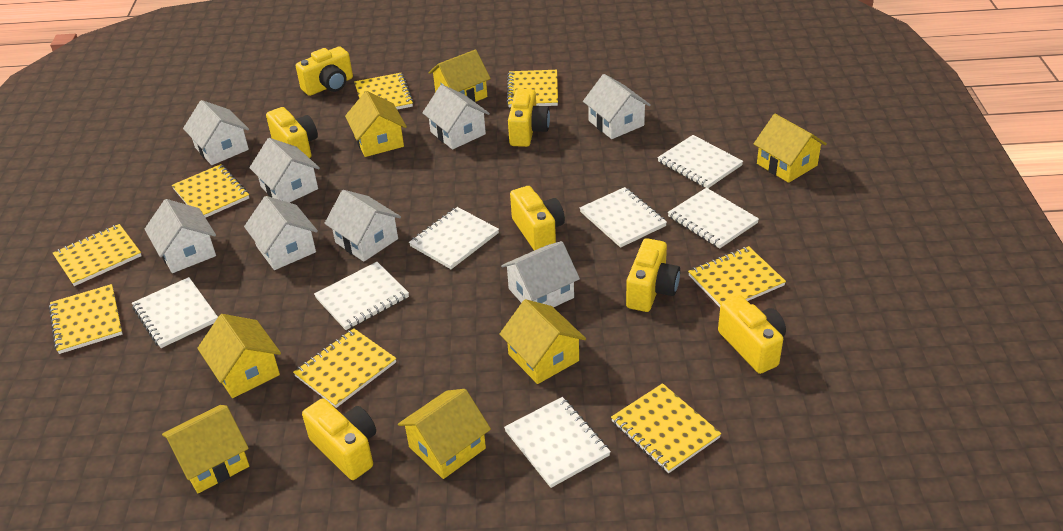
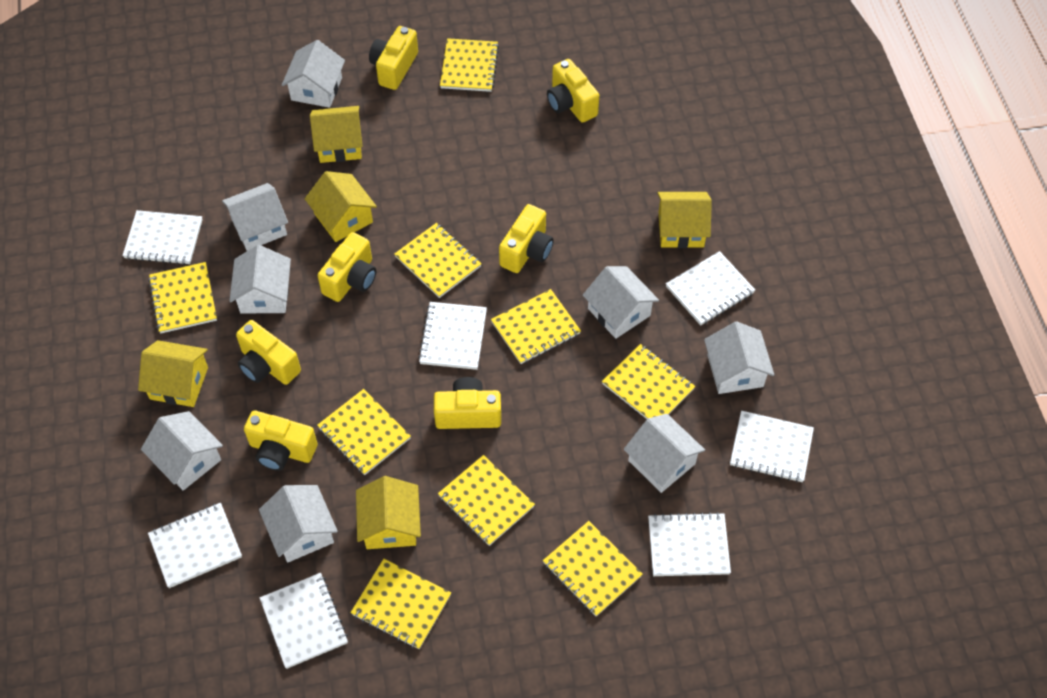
yellow house: [162,405,249,493] [197,314,281,398] [345,91,407,157] [398,389,491,479] [428,50,491,102] [499,299,586,384] [753,114,827,183] = 7 -> [138,340,208,407] [305,171,377,242] [310,106,363,163] [356,476,421,549] [657,192,712,248] = 5
yellow notebook: [49,284,122,354] [53,224,142,286] [172,164,249,218] [293,328,396,408] [354,73,414,110] [506,70,558,107] [611,383,721,473] [688,246,786,307] = 8 -> [148,262,217,333] [317,389,411,475] [351,559,451,649] [394,223,482,298] [438,455,535,546] [440,38,499,92] [491,289,581,364] [543,521,643,616] [602,344,695,419] = 9

